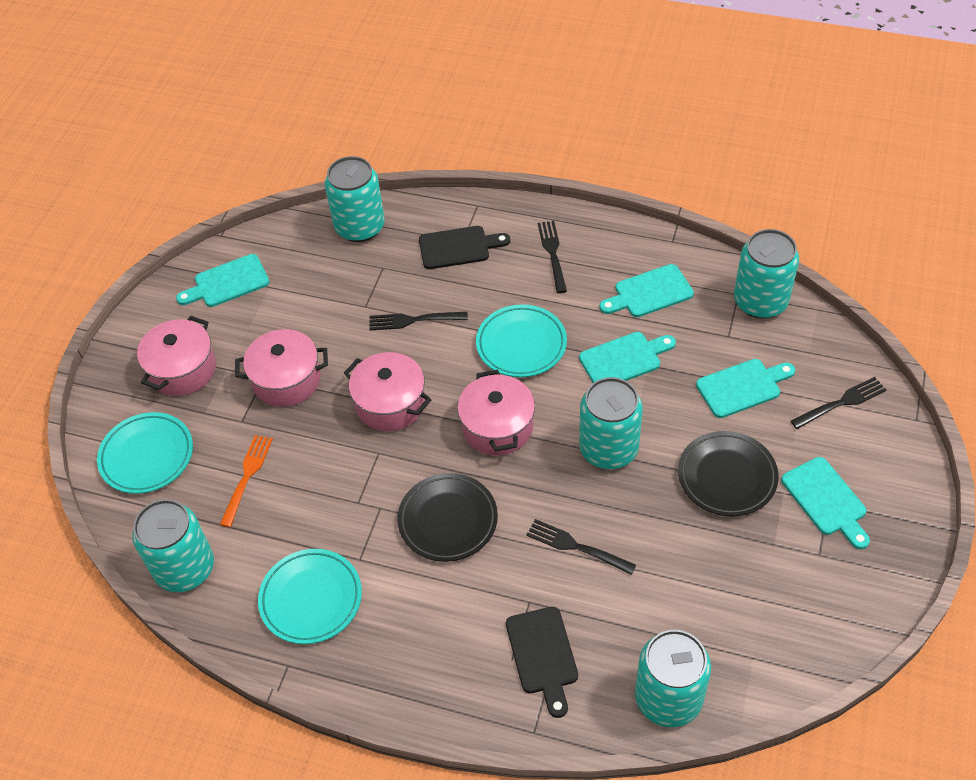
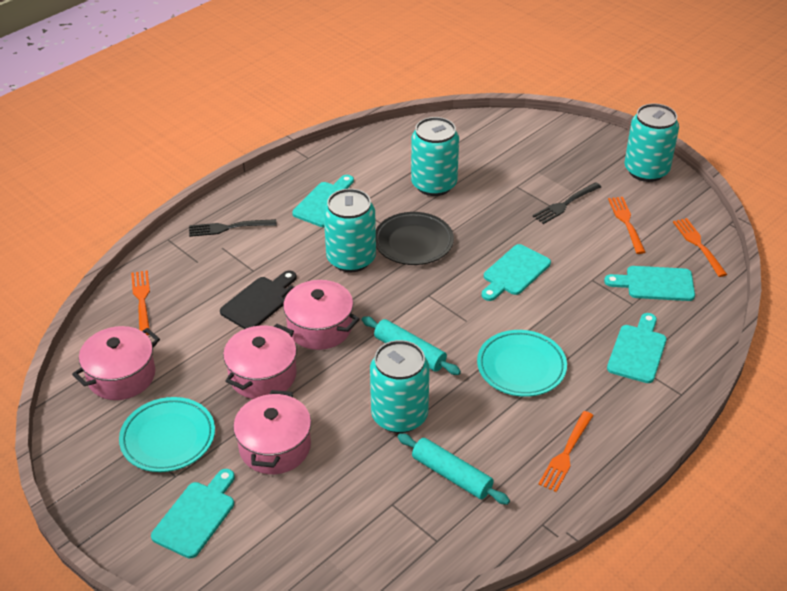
black cutting board: [419,226,510,269] [506,607,578,718] = 2 -> [220,271,297,329] = 1
black fork: [369,312,468,330] [526,519,636,575] [538,221,567,293] [791,377,886,429] = 4 -> [189,219,277,237] [533,182,601,224] = 2
black plate: [397,473,498,562] [678,431,779,517] = 2 -> [376,212,454,265] = 1
orange fork: [220,435,273,527] = 1 -> [131,270,150,335] [538,411,594,492] [608,197,645,254] [673,218,727,277] = 4
turquoise can: [132,499,214,592] [325,156,385,242] [579,377,643,469] [635,630,711,727] [734,229,799,319] = 5 -> [324,189,376,272] [370,340,429,433] [411,117,459,196] [625,103,679,182] = 4
turquoise plate: [97,412,193,494] [258,549,362,644] [476,304,567,377] = 3 -> [119,397,215,472] [477,330,567,397] = 2
turquoise rolling pin: none = 0 -> [362,316,461,375] [398,433,510,505] = 2

